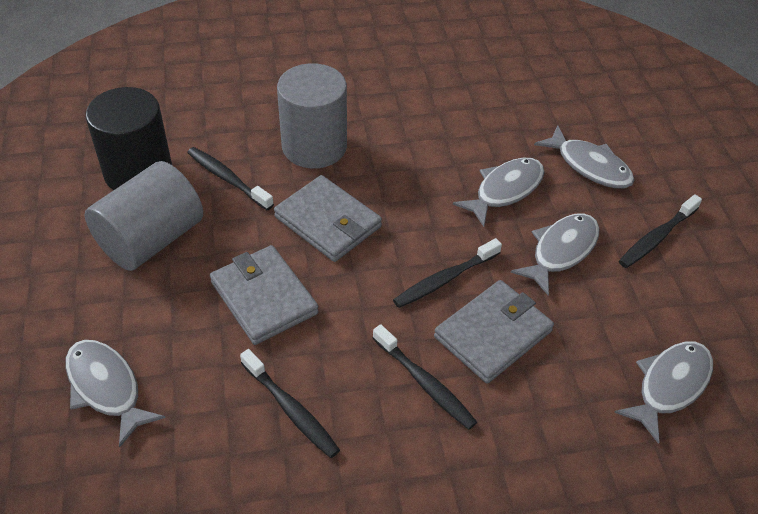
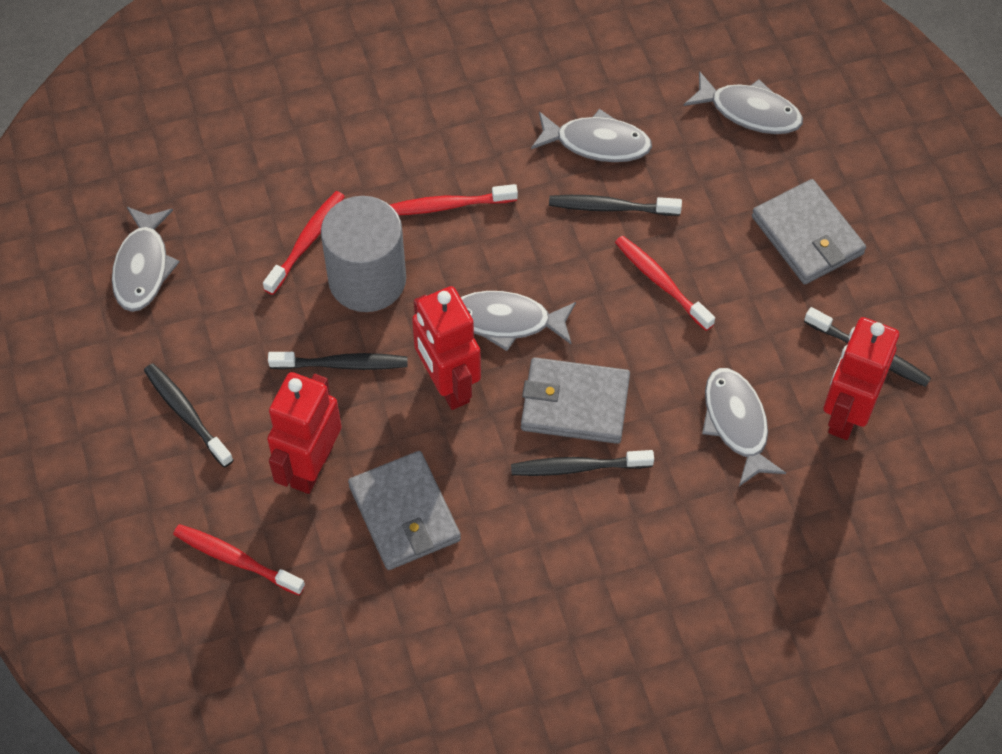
black cylinder: [86,87,172,190] = 1 -> none = 0
grey cylinder: [85,161,203,271] [277,63,347,168] = 2 -> [321,196,406,312] = 1
red robot: none = 0 -> [267,372,341,494] [412,286,481,410] [823,317,899,440] = 3
red toothbrush: none = 0 -> [173,524,305,595] [263,191,345,295] [390,184,518,215] [615,236,715,331] = 4

